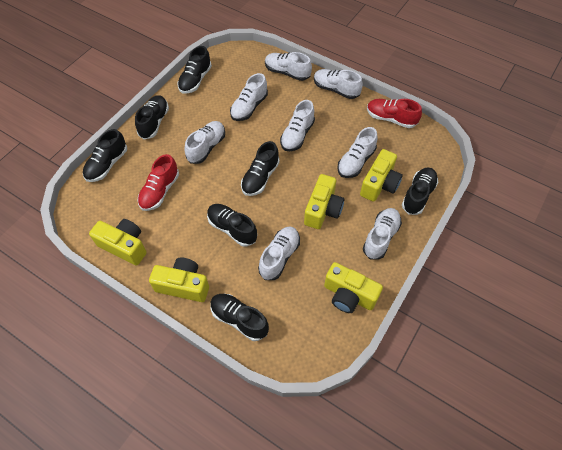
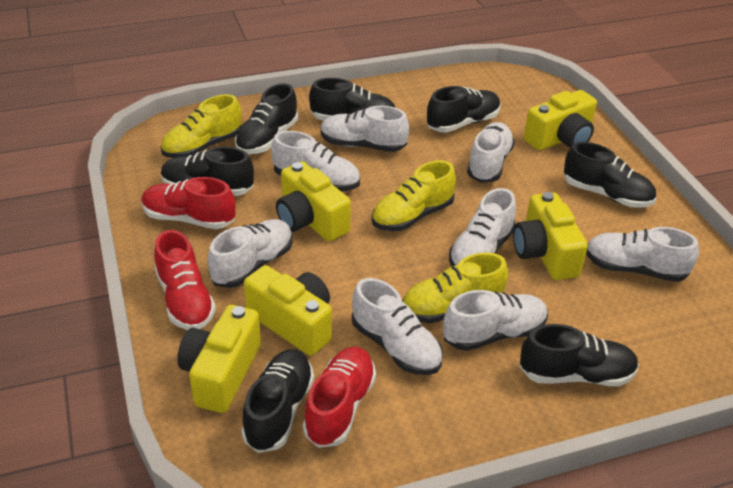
red shoe: [138,154,179,211] [367,99,422,128] = 2 -> [141,177,236,229] [154,230,216,330] [303,347,376,448] = 3
yellow shoe: none = 0 -> [161,94,241,158] [372,160,456,231] [402,253,508,324] = 3

